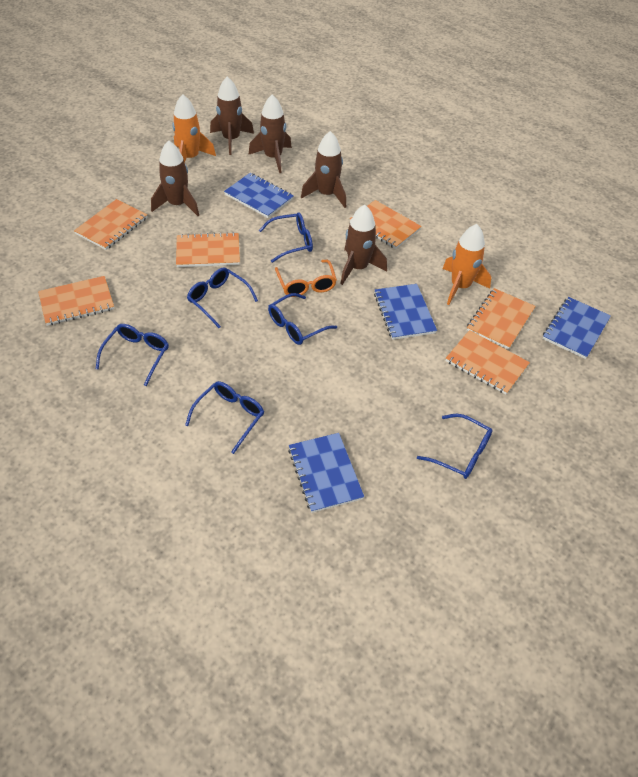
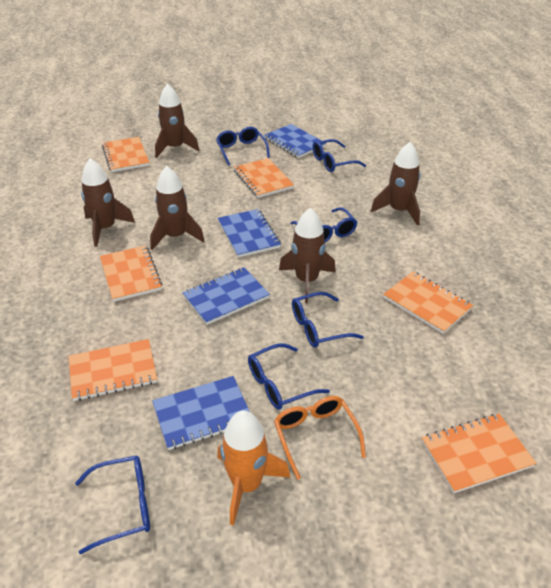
orange rocket: [172,94,216,163] [443,224,491,305] = 2 -> [217,410,291,526] = 1

